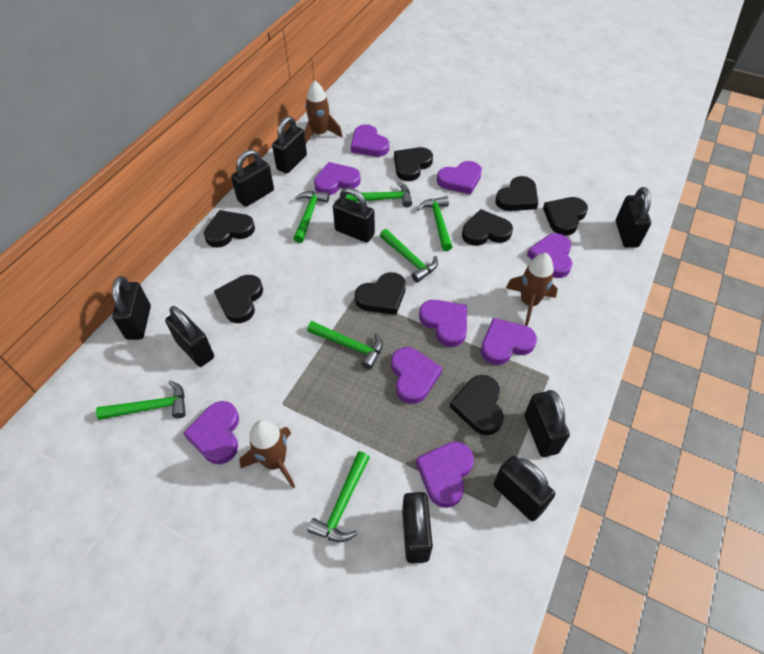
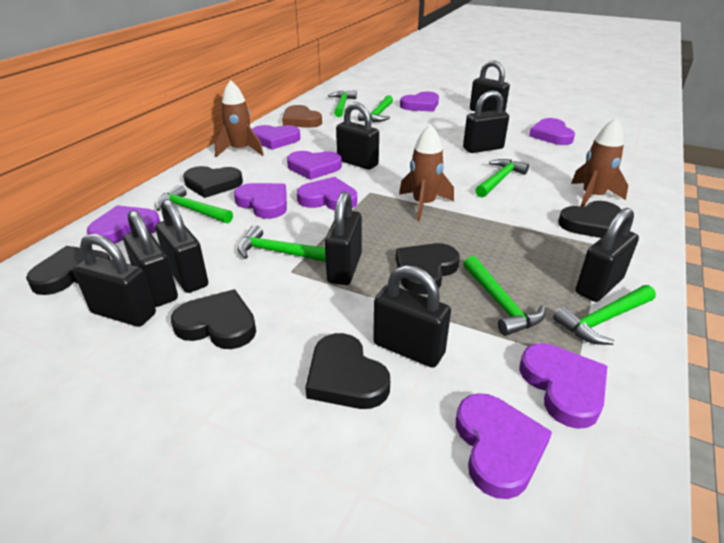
black heart: [204,210,255,248] [214,275,263,323] [355,272,406,315] [394,147,433,181] [450,375,504,435] [462,209,513,246] [495,176,538,211] [543,197,588,235] = 8 -> [26,246,111,295] [171,289,256,349] [183,166,243,198] [305,333,390,409] [396,243,460,294] [558,201,621,238] = 6
brown heart: none = 0 -> [282,105,322,128] = 1

